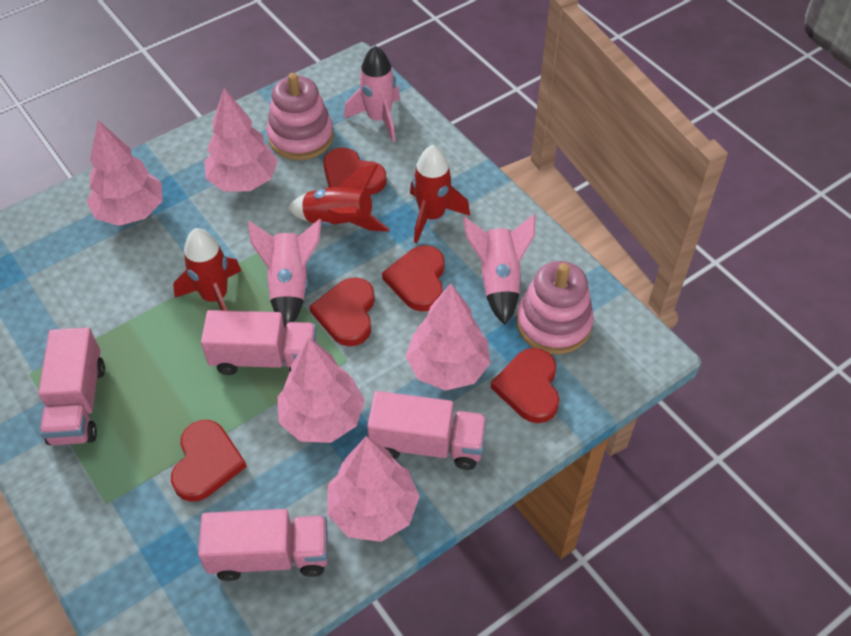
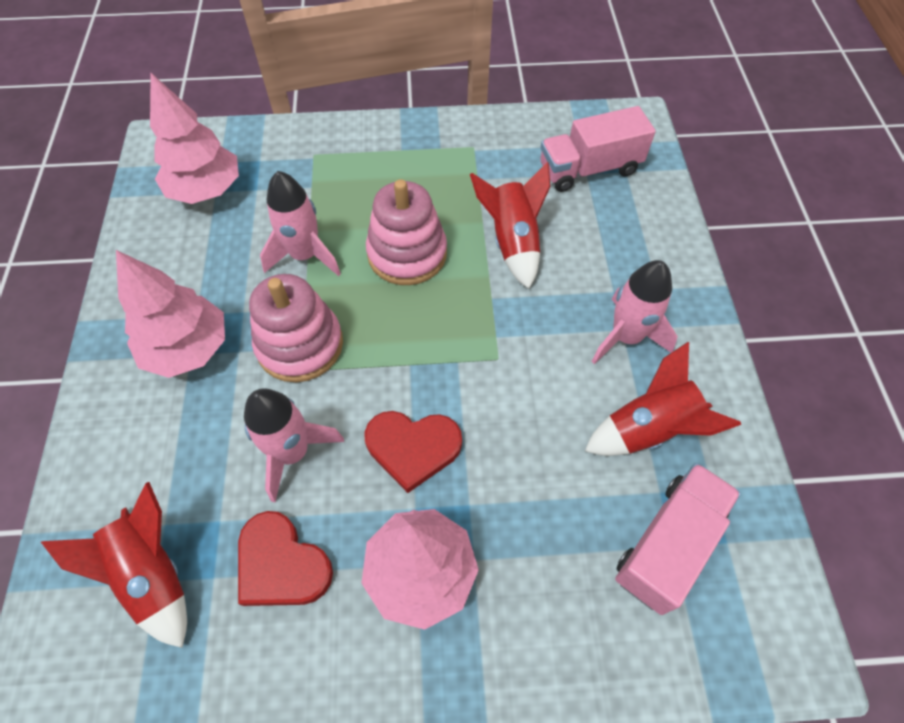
pink tree: [86,120,162,226] [204,88,278,191] [277,337,365,443] [327,436,420,542] [406,284,491,391] = 5 -> [116,250,225,378] [150,73,239,204] [361,509,479,630] = 3
pink truck: [38,327,105,445] [198,509,328,581] [201,310,317,375] [367,391,487,470] = 4 -> [540,106,656,192] [615,463,741,615] = 2
red heart: [171,420,247,502] [310,277,375,346] [323,148,387,195] [382,245,445,312] [491,348,560,423] = 5 -> [238,511,333,606] [364,411,462,493] = 2

